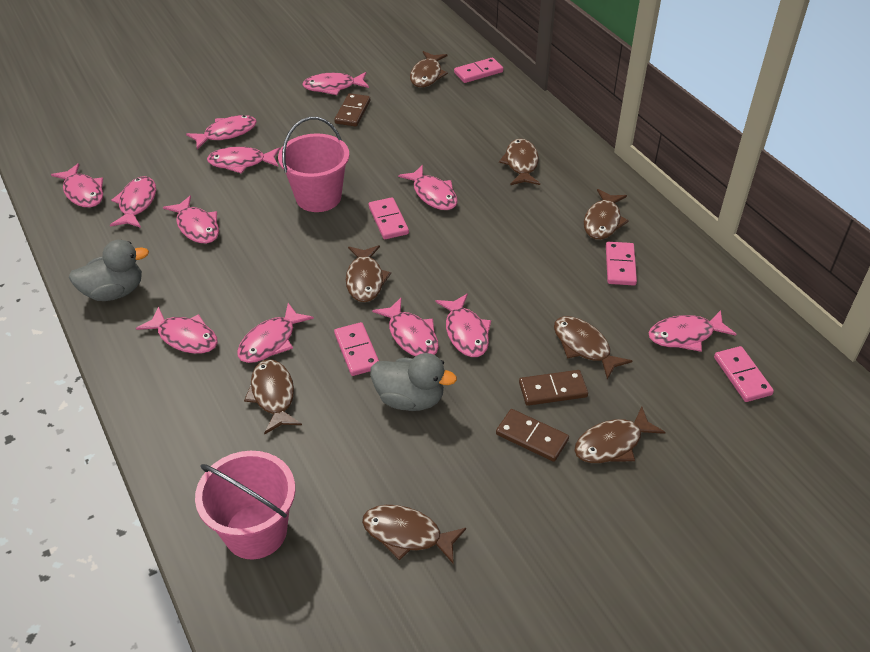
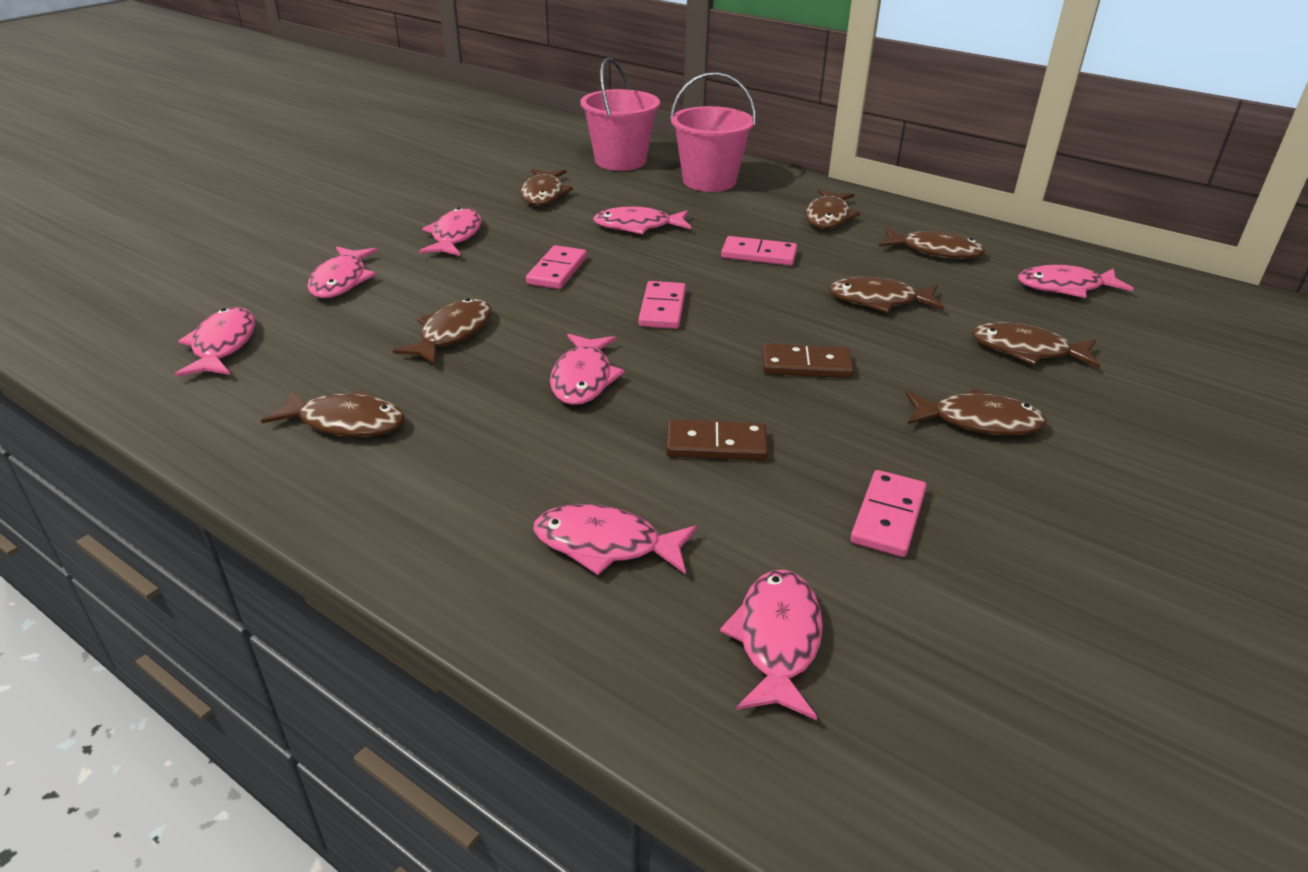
brown domino: [334,93,370,127] [496,409,569,462] [519,370,588,406] = 3 -> [666,419,768,460] [762,344,854,378] = 2
grey duck: [69,240,149,301] [370,353,457,411] = 2 -> none = 0
pink domino: [334,322,379,376] [369,197,409,239] [454,57,503,83] [606,242,637,285] [714,346,774,402] = 5 -> [526,245,587,289] [638,281,686,329] [721,236,797,266] [851,470,927,557] = 4
pink fish: [51,163,103,208] [110,176,156,228] [136,306,218,354] [163,196,219,244] [186,115,257,149] [207,147,280,174] [237,303,314,363] [302,72,369,95] [372,298,439,356] [398,165,458,210] [435,294,491,357] [649,310,736,352] = 12 -> [175,307,255,377] [308,247,378,298] [419,207,482,256] [533,504,697,575] [550,334,625,405] [593,207,691,234] [720,570,823,720] [1018,265,1134,298] = 8

